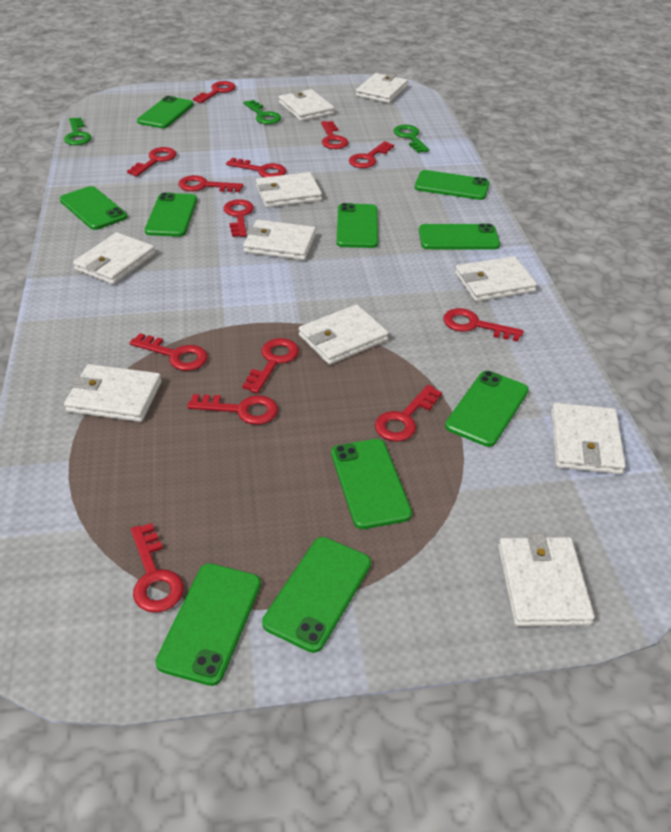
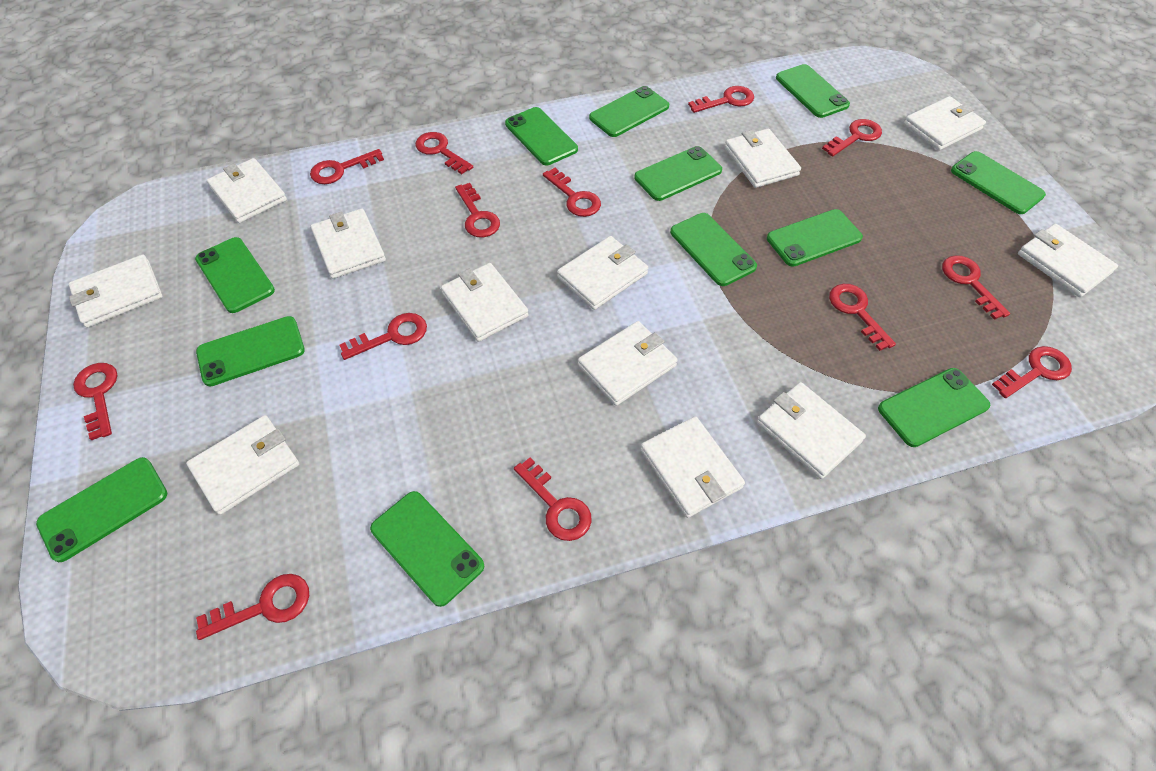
green key: [64,117,92,145] [243,100,281,124] [393,124,429,153] = 3 -> none = 0
green phone: [60,186,128,230] [137,96,194,128] [145,192,197,237] [155,563,261,686] [262,537,371,653] [331,439,412,529] [337,203,378,248] [415,170,490,200] [419,224,500,249] [445,371,529,447] = 10 -> [36,457,167,562] [195,237,275,313] [196,316,305,386] [370,491,484,607] [505,107,578,165] [589,86,669,137] [634,146,722,201] [670,213,757,286] [767,209,863,267] [776,64,850,118] [878,368,990,447] [951,151,1046,214] = 12
white wallet: [64,364,162,422] [73,232,155,285] [243,220,316,260] [256,172,322,208] [279,89,334,121] [299,304,389,365] [356,73,408,103] [455,256,537,302] [498,533,595,626] [551,402,626,474] = 10 -> [69,255,163,328] [186,415,299,515] [207,158,287,223] [311,209,386,279] [441,263,529,342] [557,236,648,310] [578,321,678,406] [640,416,745,518] [724,129,801,188] [757,382,866,479] [903,96,986,150] [1018,224,1118,297] = 12

